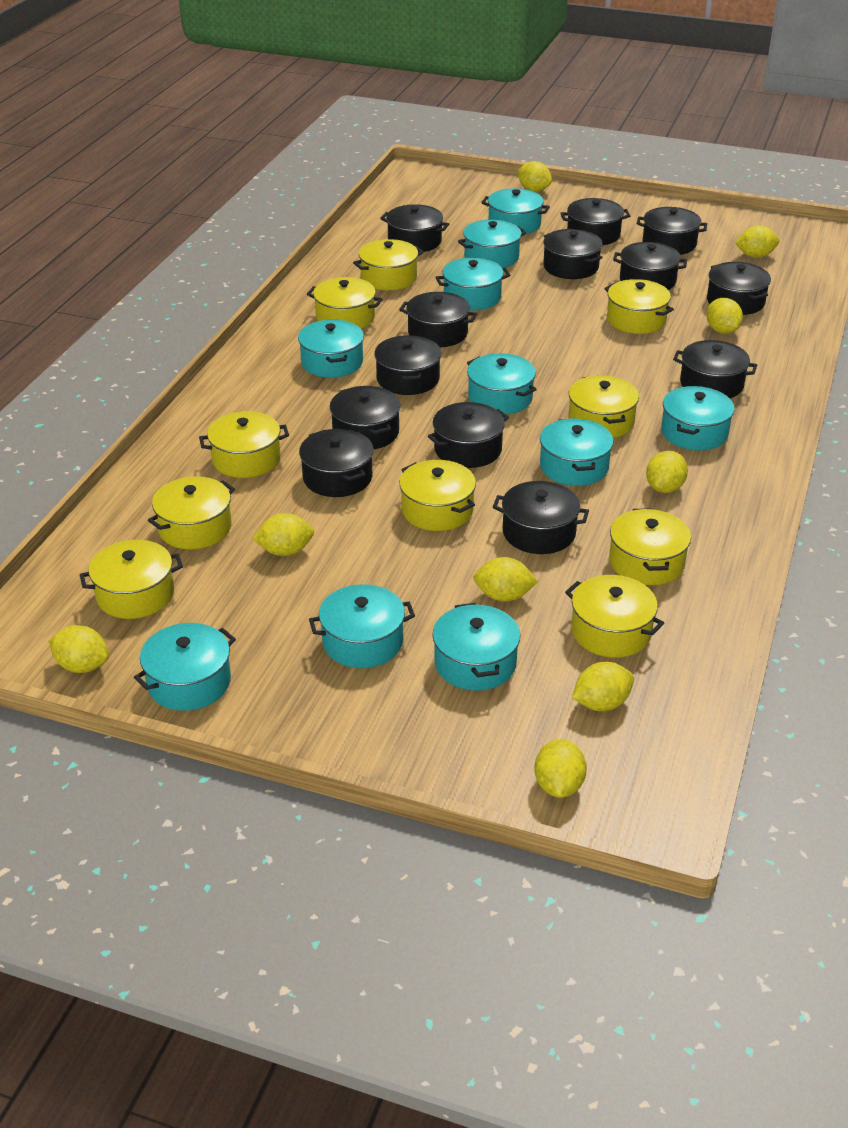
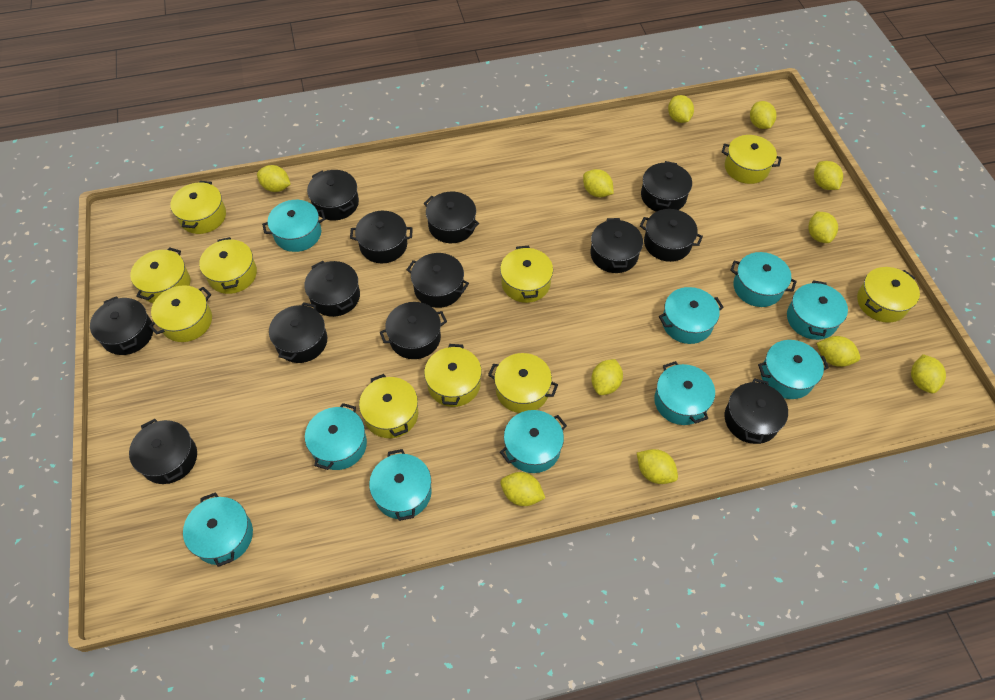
yellow lemon: [48,625,109,673] [252,513,314,556] [473,557,538,601] [517,161,552,191] [534,739,587,798] [572,662,634,711] [646,451,688,493] [706,298,743,334] [735,226,780,258] = 9 -> [257,165,291,192] [500,472,545,506] [583,169,614,197] [591,359,623,395] [637,449,678,484] [668,95,694,123] [750,101,776,129] [808,212,838,243] [814,161,843,190] [816,336,860,367] [911,354,946,394] = 11

